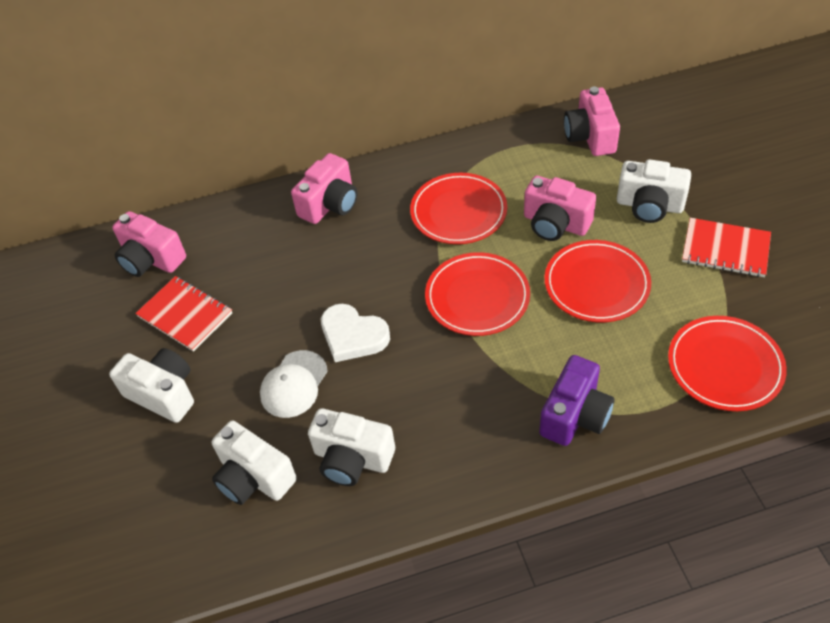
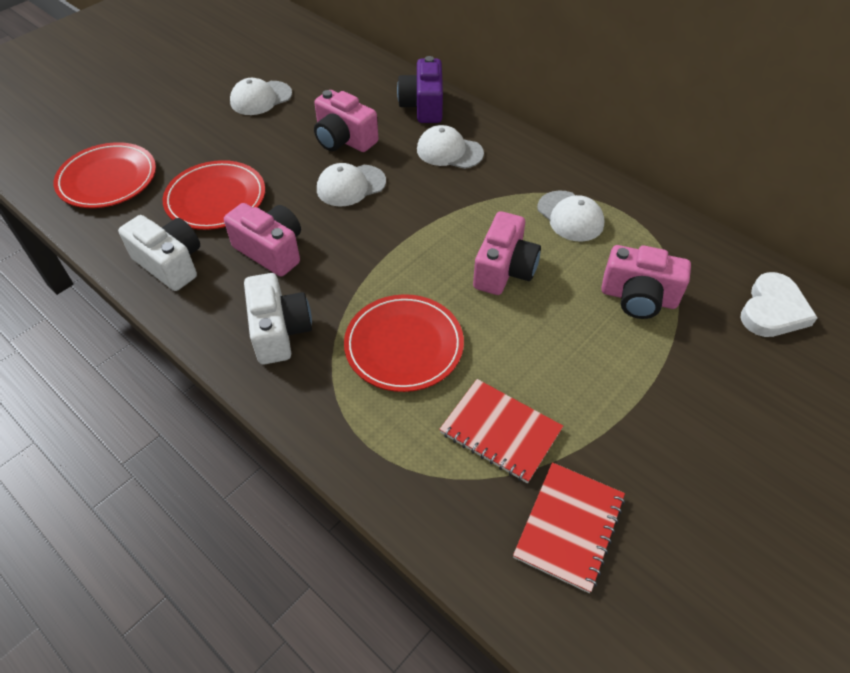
red plate: [410,173,507,244] [425,252,530,336] [544,240,651,322] [668,316,787,411] = 4 -> [54,142,156,208] [162,160,265,230] [344,294,464,392] = 3
white camera: [109,348,194,423] [212,420,297,505] [308,408,395,486] [617,159,691,223] = 4 -> [118,215,200,291] [244,273,312,364] = 2
white cap: [260,350,328,418] = 1 -> [230,78,292,115] [317,163,386,206] [417,125,484,169] [537,190,605,242] = 4

